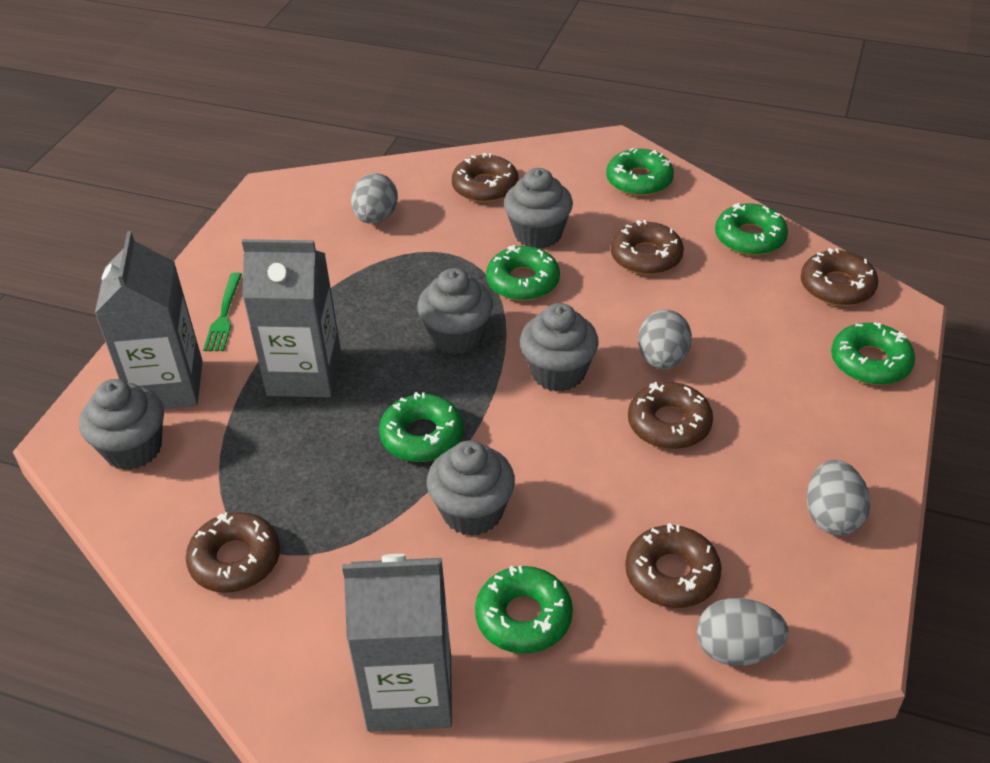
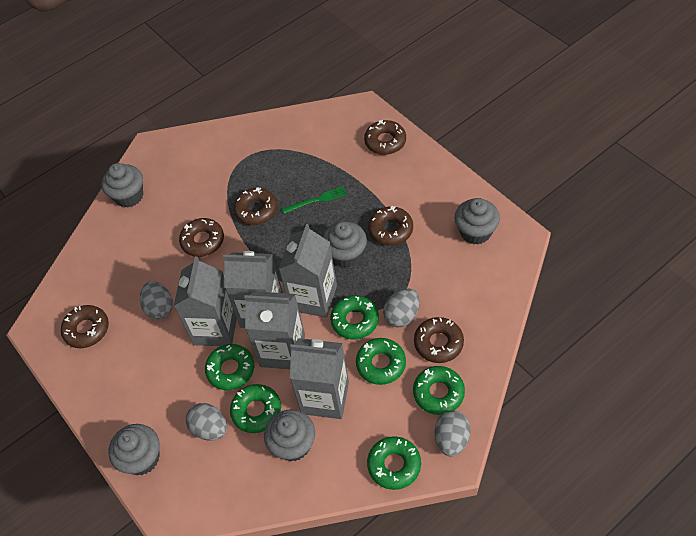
grey carton: [95,231,203,409] [242,239,341,398] [342,554,452,732] = 3 -> [174,256,237,346] [223,251,283,328] [244,291,305,369] [279,224,337,318] [290,338,349,419] = 5

